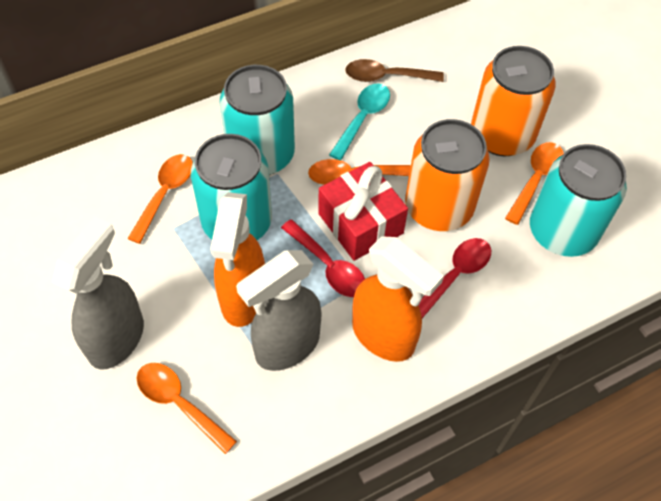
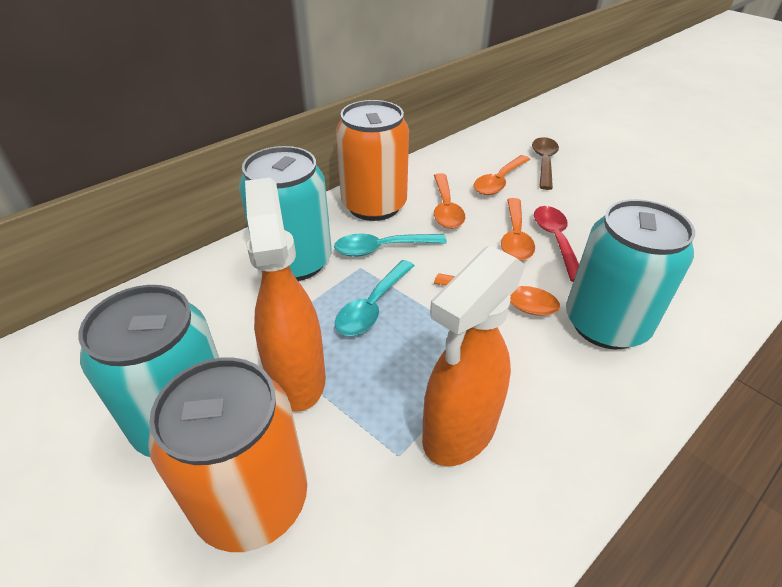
grey spray bottle: [52,217,144,369] [236,250,322,371] = 2 -> none = 0
red gift: [318,162,408,261] = 1 -> none = 0
red spoon: [281,219,365,297] [418,238,491,318] = 2 -> [534,206,579,282] = 1
turquoise spoon: [329,84,390,160] = 1 -> [334,233,447,257] [335,260,414,336] = 2

